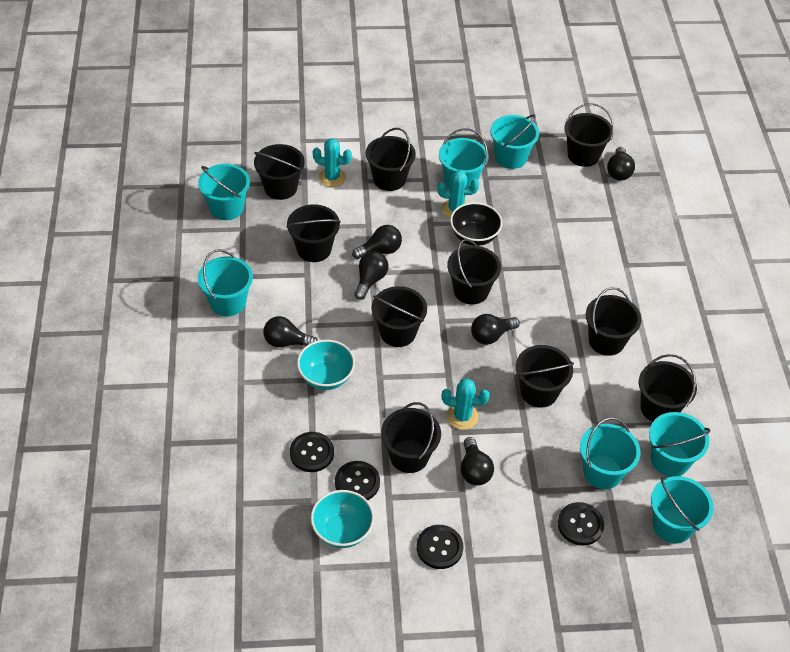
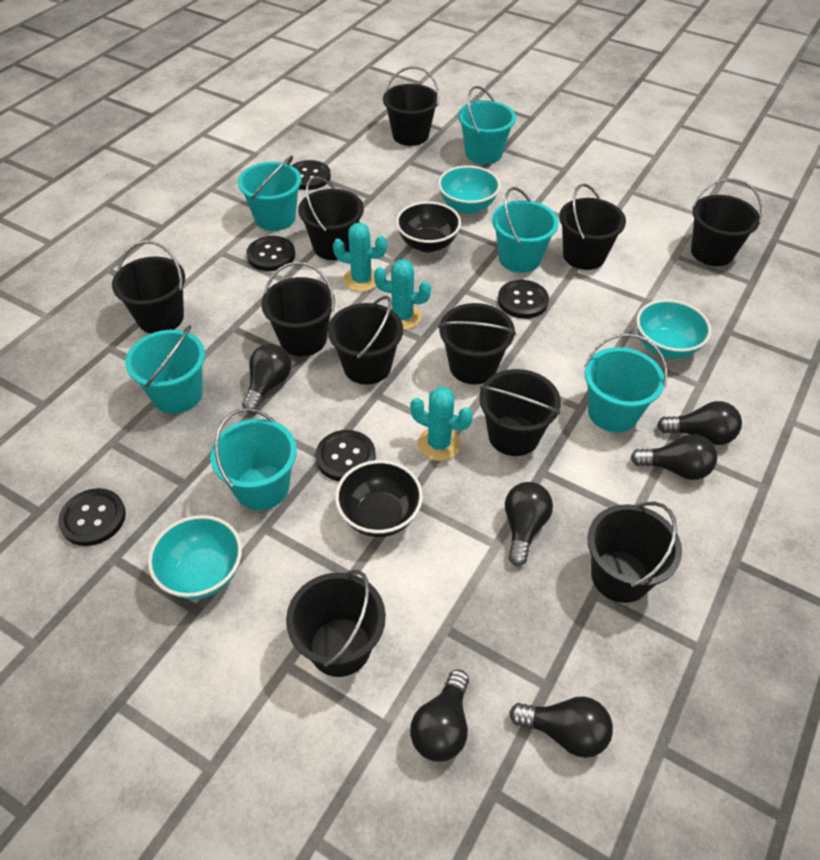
black bowl: [450,202,503,246] = 1 -> [335,460,423,537] [396,201,461,253] = 2
black bucket: [254,144,305,200] [286,204,341,262] [366,128,416,191] [372,286,427,347] [381,402,441,473] [447,239,501,305] [516,345,574,408] [564,103,614,167] [586,287,641,356] [639,354,697,422] = 10 -> [112,241,185,334] [261,262,335,356] [286,570,386,677] [298,176,364,260] [328,296,403,385] [383,66,439,146] [438,303,516,384] [479,369,561,456] [559,183,626,270] [588,502,682,603] [691,178,763,266] = 11
black button: [290,432,334,472] [335,461,380,500] [416,525,463,569] [558,502,604,546] = 4 -> [58,488,126,546] [246,236,295,271] [292,160,331,190] [316,430,376,481] [498,280,549,319] = 5
turquoise bowl: [297,340,355,390] [311,490,374,548] = 2 -> [148,515,242,600] [438,165,500,214] [636,299,711,359] = 3
turquoise bucket: [198,164,250,220] [198,249,253,316] [439,128,489,189] [490,115,539,169] [580,417,640,489] [649,412,711,477] [651,476,714,544] = 7 -> [125,325,205,413] [210,408,297,510] [238,156,302,231] [458,86,516,164] [492,187,559,273] [584,333,667,432] = 6

